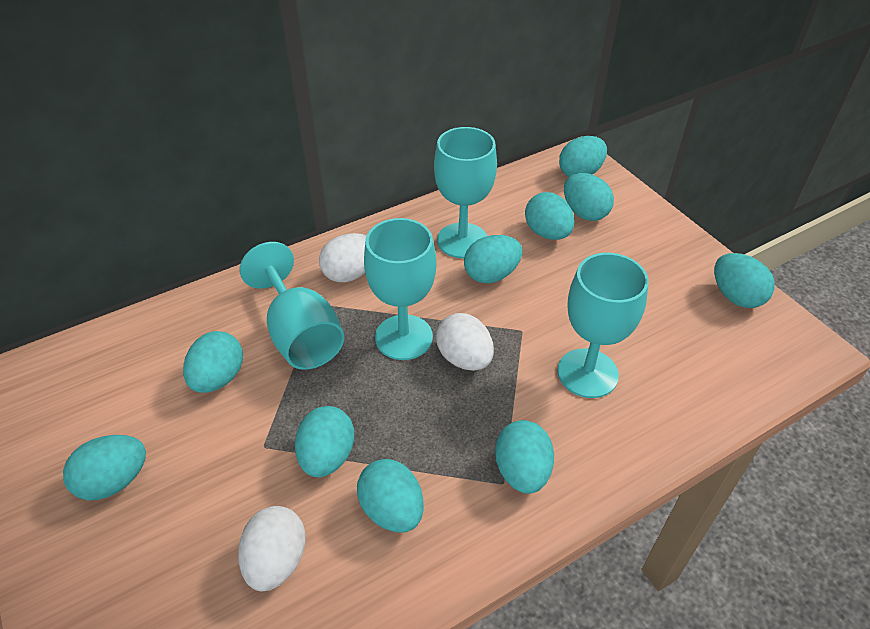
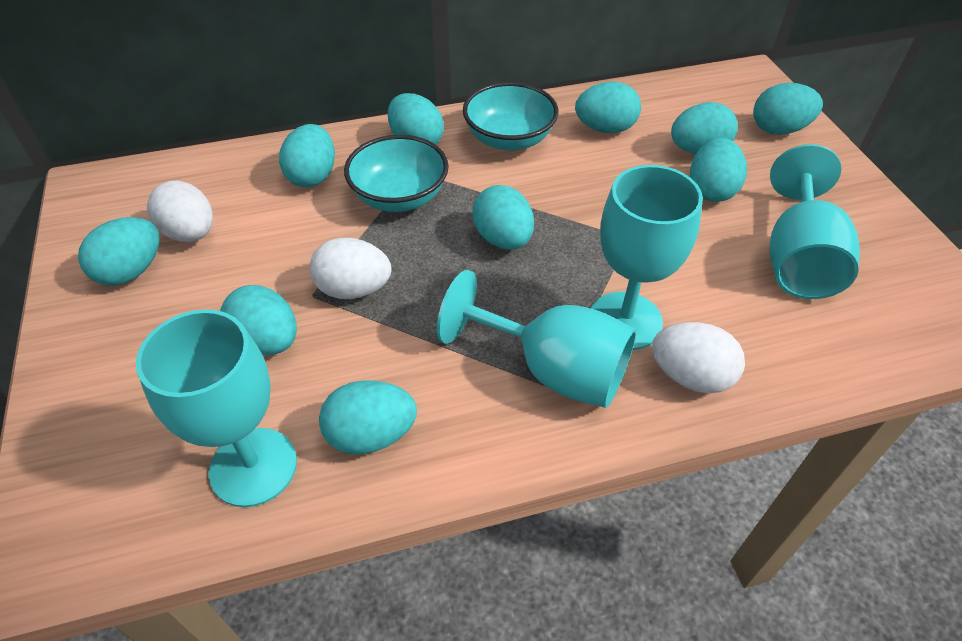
turquoise bowl: none = 0 -> [344,135,449,212] [463,82,558,151] = 2

